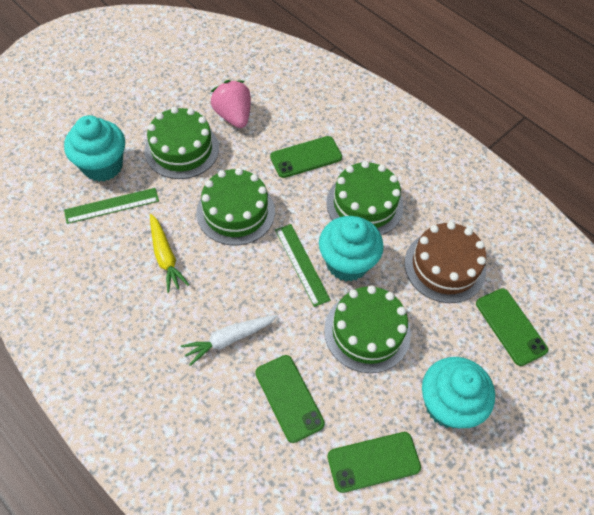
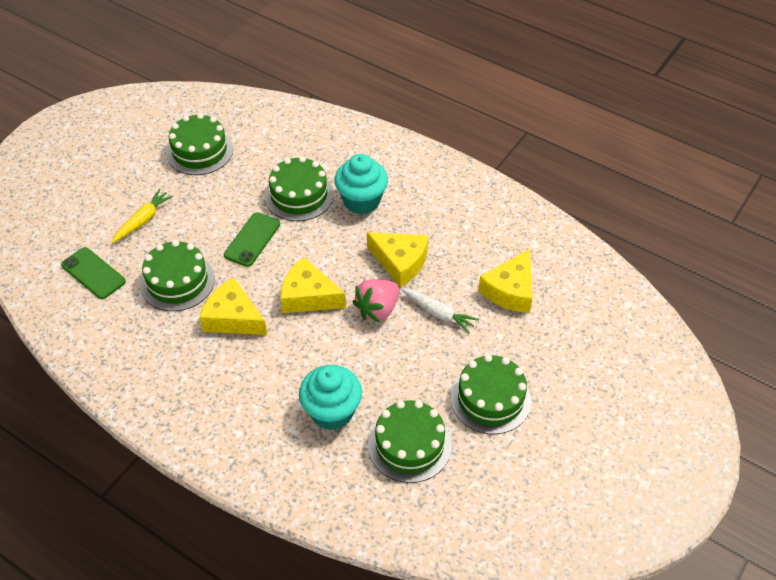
brown cake: [404,222,486,303] = 1 -> none = 0
green cake: [144,107,219,179] [196,168,275,245] [324,286,411,373] [326,161,403,235] = 4 -> [140,240,215,311] [166,113,233,175] [265,156,334,221] [368,400,452,483] [451,354,531,434] = 5
green phone: [255,355,325,443] [270,136,342,178] [327,432,421,493] [476,288,548,366] = 4 -> [61,247,126,299] [224,212,280,267] = 2
green ruler: [64,188,159,224] [275,224,331,307] = 2 -> none = 0
turquoise cupcake: [64,115,125,182] [319,216,384,281] [422,357,495,428] = 3 -> [299,365,362,430] [334,154,388,215] = 2
yellow cheese: none = 0 -> [199,278,267,335] [280,257,346,313] [367,232,428,287] [478,249,532,313] = 4

